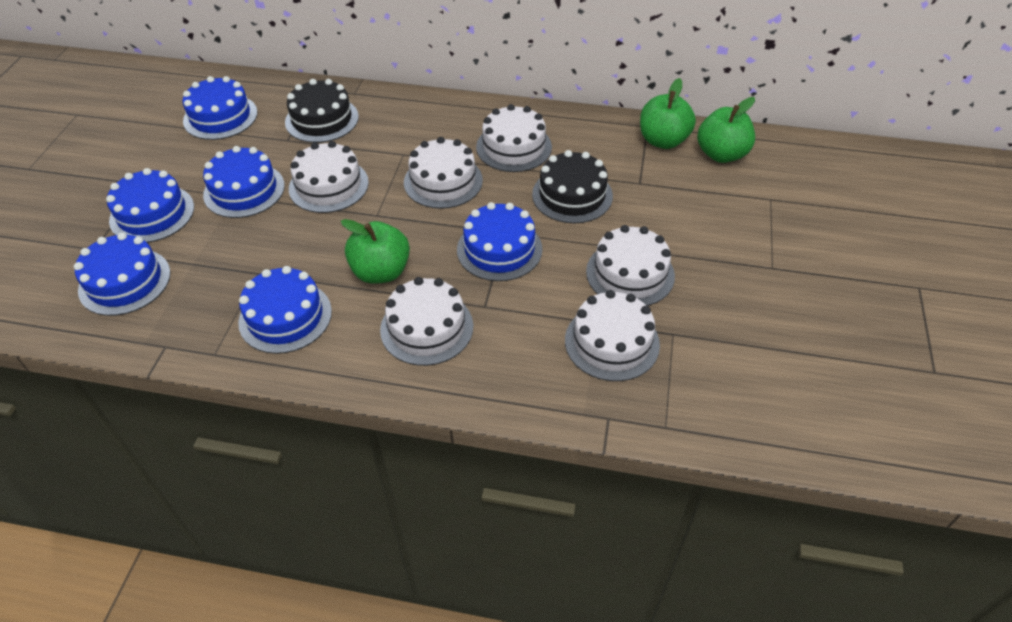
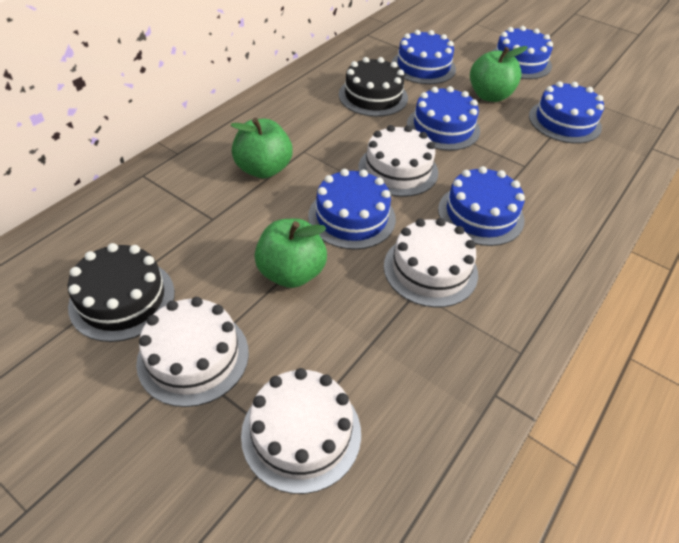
white cake: [289,141,369,213] [380,277,473,366] [404,137,483,209] [476,104,552,172] [565,290,660,381] [586,225,675,306] = 6 -> [136,297,249,407] [241,368,361,494] [358,125,438,197] [384,218,478,308] = 4

